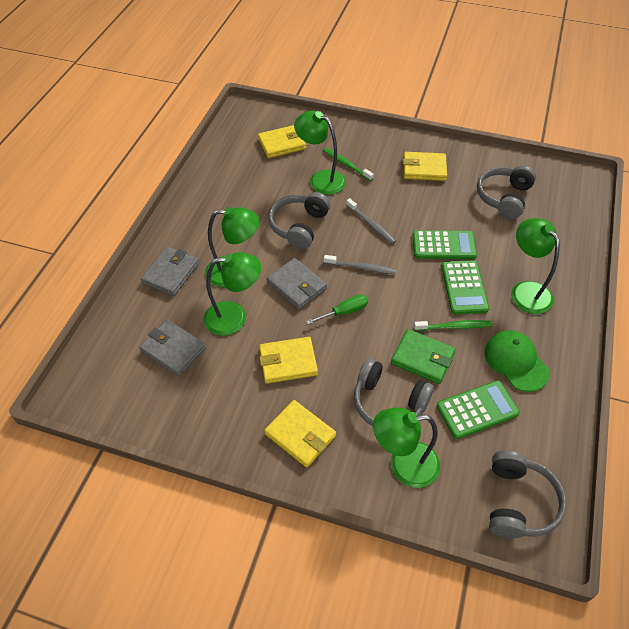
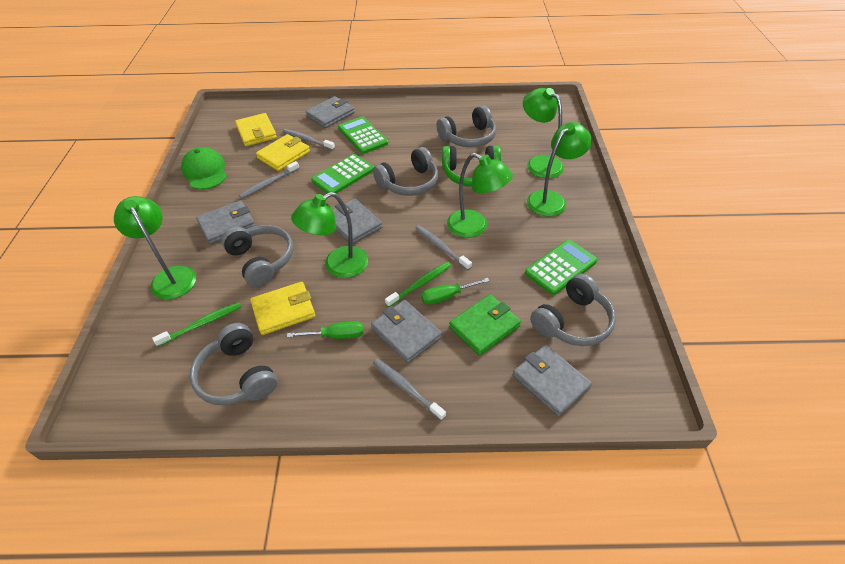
green headphones: none = 0 -> [442,145,501,187] = 1
green screwdriver: [306,295,368,325] = 1 -> [287,321,364,339] [421,278,489,305] = 2
grey headphones: [269,192,331,249] [354,358,434,426] [477,165,536,219] [489,450,567,538] = 4 -> [190,323,277,405] [221,225,293,287] [373,147,438,196] [437,106,496,148] [530,274,616,346] = 5
grey toothbrush: [324,255,397,274] [346,198,396,244] = 2 -> [239,161,300,199] [283,129,335,150] [373,358,446,421] [415,225,472,270] = 4
grey wallet: [139,320,206,376] [141,247,199,296] [267,258,327,309] = 3 -> [196,200,256,244] [305,96,355,128] [333,198,383,245] [371,300,442,363] [513,345,592,417] = 5
yellow wallet: [258,125,306,158] [259,337,318,384] [264,400,336,468] [403,152,447,181] = 4 -> [235,113,277,146] [250,282,316,335] [256,134,310,171] = 3

